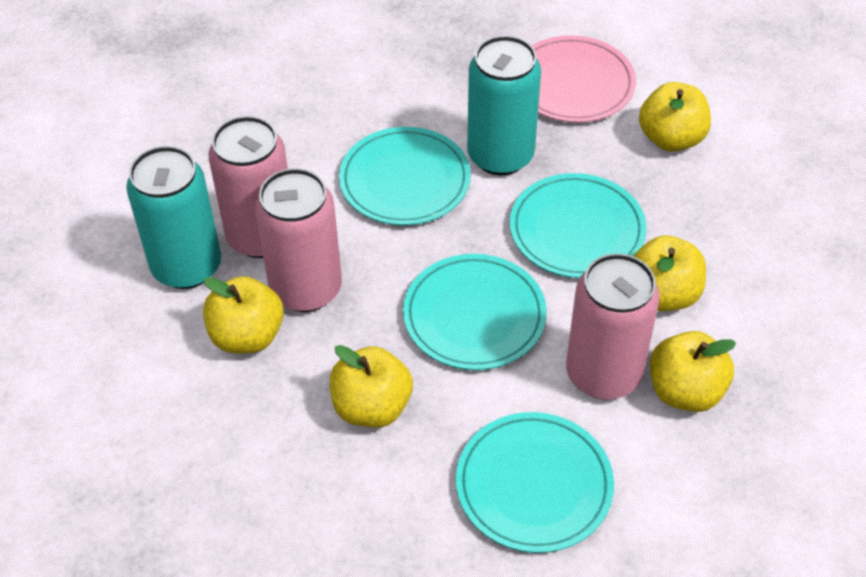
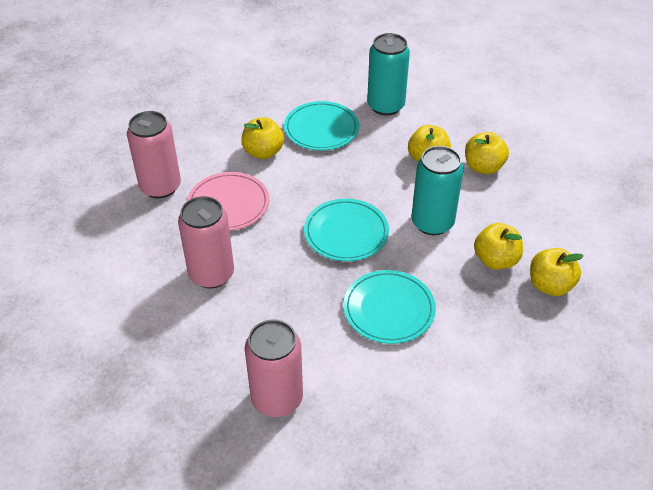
turquoise plate: [339,127,471,225] [403,254,547,370] [456,412,614,553] [510,173,647,278] = 4 -> [284,101,359,151] [304,199,389,261] [343,270,436,344] = 3

